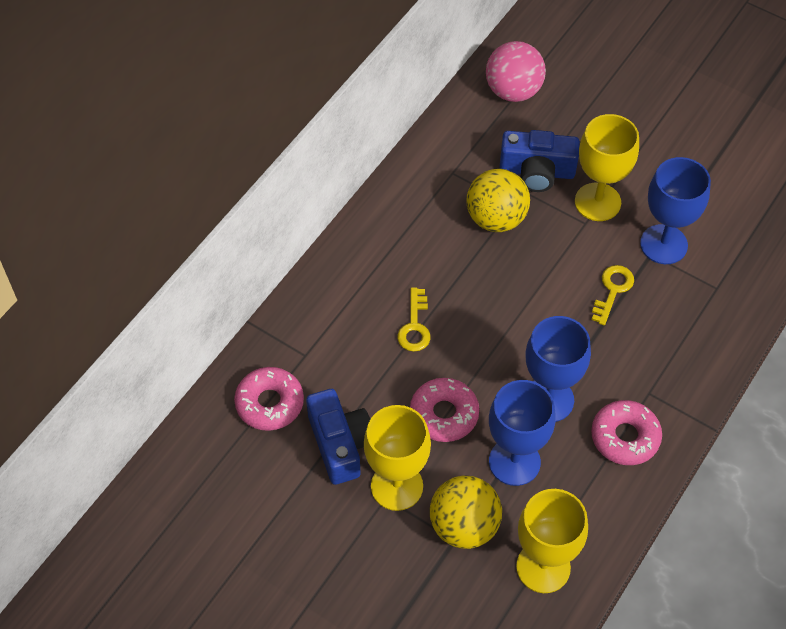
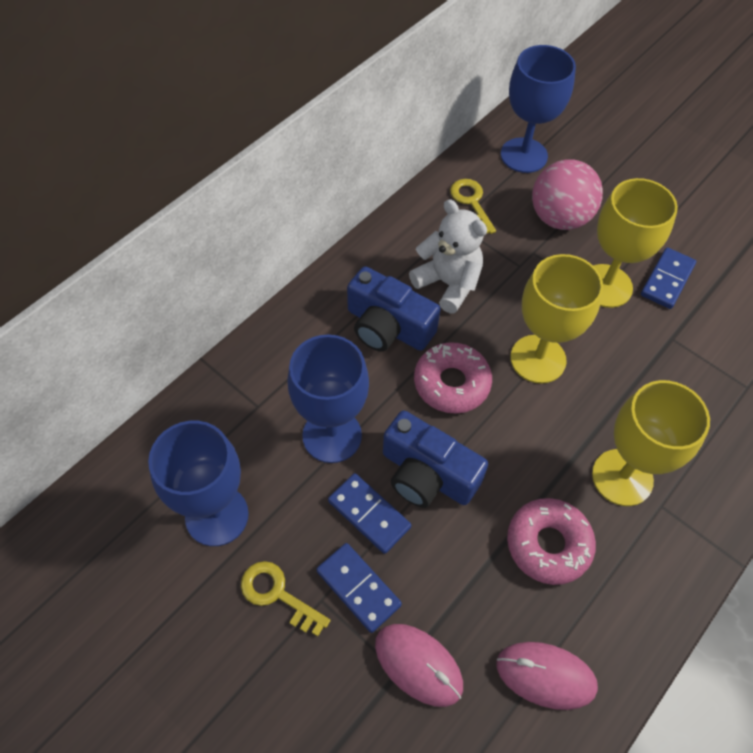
blue domino: none = 0 -> [316,543,402,633] [328,473,411,554] [641,247,696,309] = 3
pink donut: [234,367,304,431] [410,378,479,442] [591,400,662,465] = 3 -> [414,342,492,413] [507,498,596,585] = 2
pink mouse: none = 0 -> [375,624,463,707] [497,642,598,710] = 2
white teddy bear: none = 0 -> [409,199,487,313] = 1
yellow ball: [430,476,502,549] [466,169,530,232] = 2 -> none = 0

